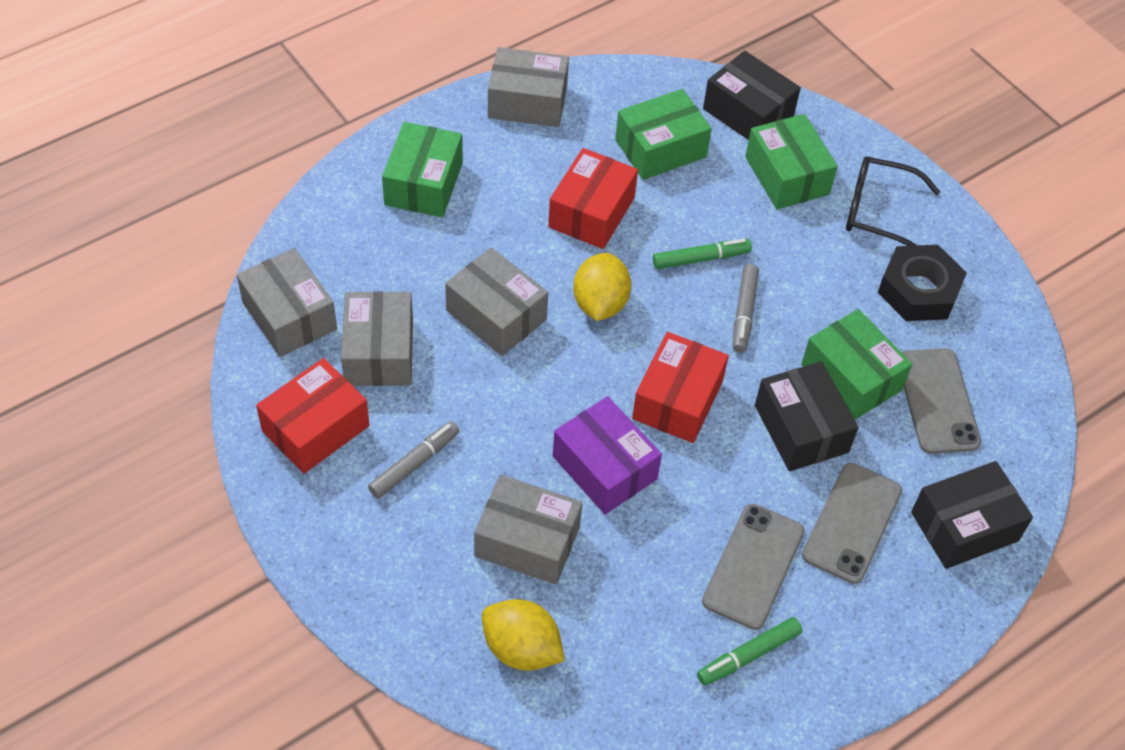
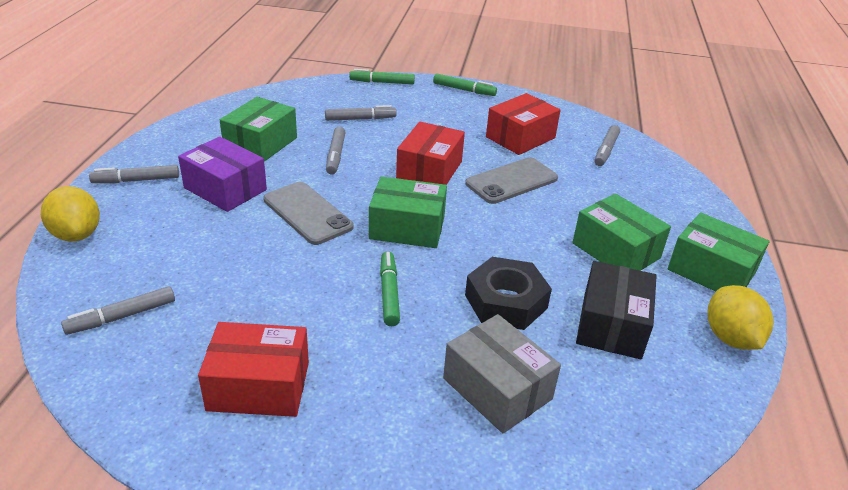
black box: [703,51,801,140] [755,362,858,471] [911,461,1033,569] = 3 -> [576,261,657,359] = 1
black glasses: [846,156,940,246] = 1 -> none = 0
green marker: [653,239,752,269] [697,617,802,686] = 2 -> [349,69,415,84] [380,251,400,326] [433,74,497,96] = 3
grey box: [237,248,337,357] [341,291,413,386] [445,247,548,356] [474,475,582,584] [488,47,569,127] = 5 -> [443,314,561,433] = 1
grey marker: [368,421,460,498] [733,264,759,353] = 2 -> [61,286,175,335] [89,165,179,183] [325,105,397,121] [326,127,346,175] [594,125,620,166] = 5
grey phone: [702,504,804,630] [802,463,902,584] [902,348,981,454] = 3 -> [263,182,354,245] [465,157,558,204] = 2

